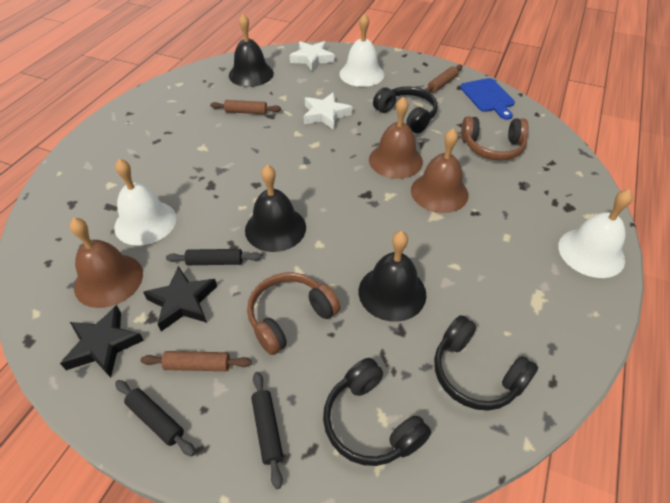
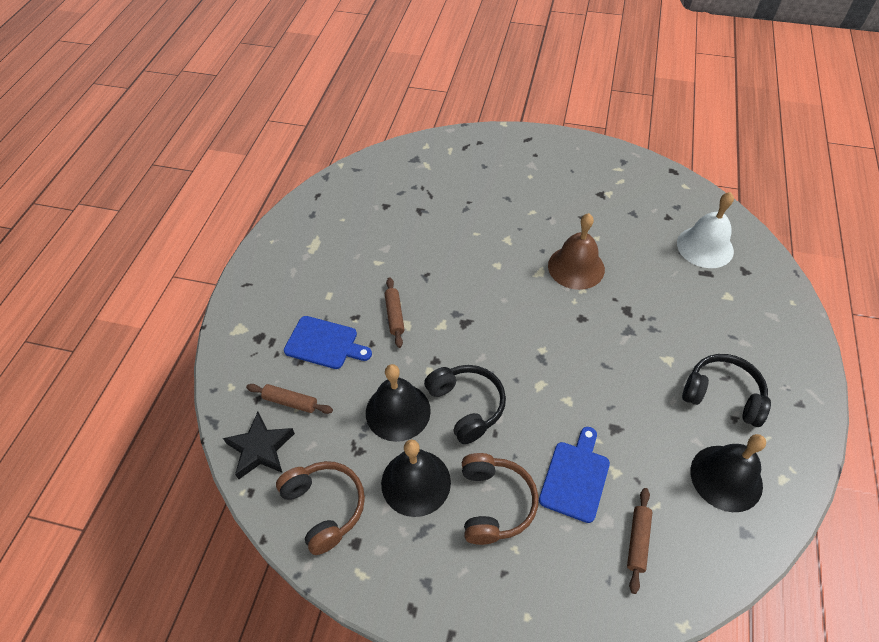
black headphones: [323,358,431,466] [373,86,438,133] [434,315,538,411] = 3 -> [424,365,506,444] [682,354,771,427] = 2
black rolling pin: [115,380,195,456] [166,249,261,265] [251,372,283,489] = 3 -> none = 0
black star: [60,305,144,378] [143,266,217,331] = 2 -> [223,412,295,479] = 1
blue cutting board: [460,78,515,120] = 1 -> [284,316,372,369] [539,427,610,523] = 2
brown bell: [70,218,143,308] [369,97,423,179] [411,128,469,213] = 3 -> [548,213,605,290] = 1
white bell: [114,159,177,246] [340,13,384,87] [558,189,633,278] = 3 -> [677,192,734,268] = 1
white star: [289,41,335,71] [304,92,352,130] = 2 -> none = 0

